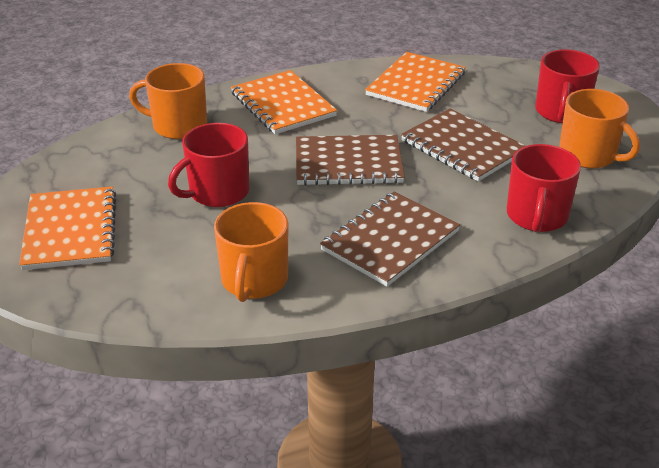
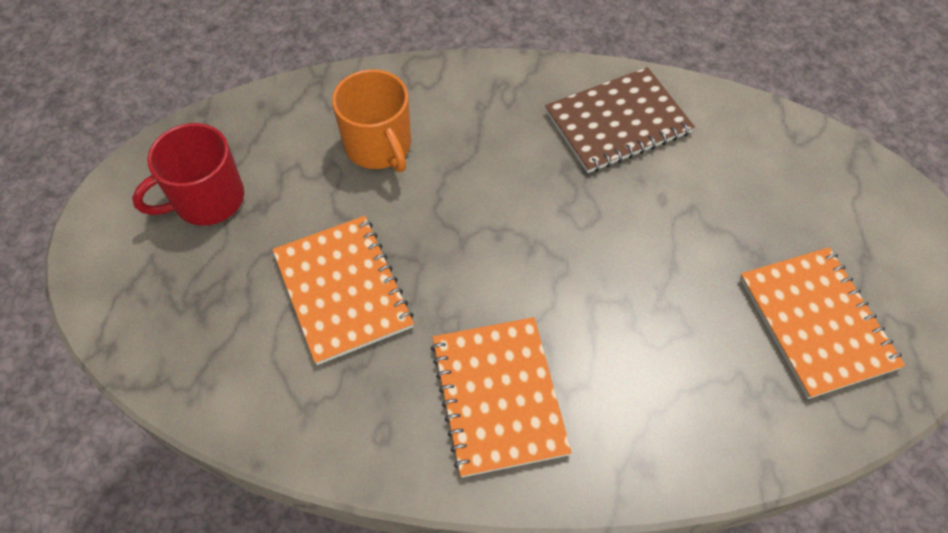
brown notebook: [296,135,405,186] [320,192,460,287] [401,108,525,181] = 3 -> [545,67,695,173] = 1
orange mug: [129,63,207,139] [214,202,288,302] [559,89,640,168] = 3 -> [332,69,411,172] = 1
red mug: [168,123,249,207] [507,144,581,232] [535,49,600,123] = 3 -> [132,123,244,225] = 1

